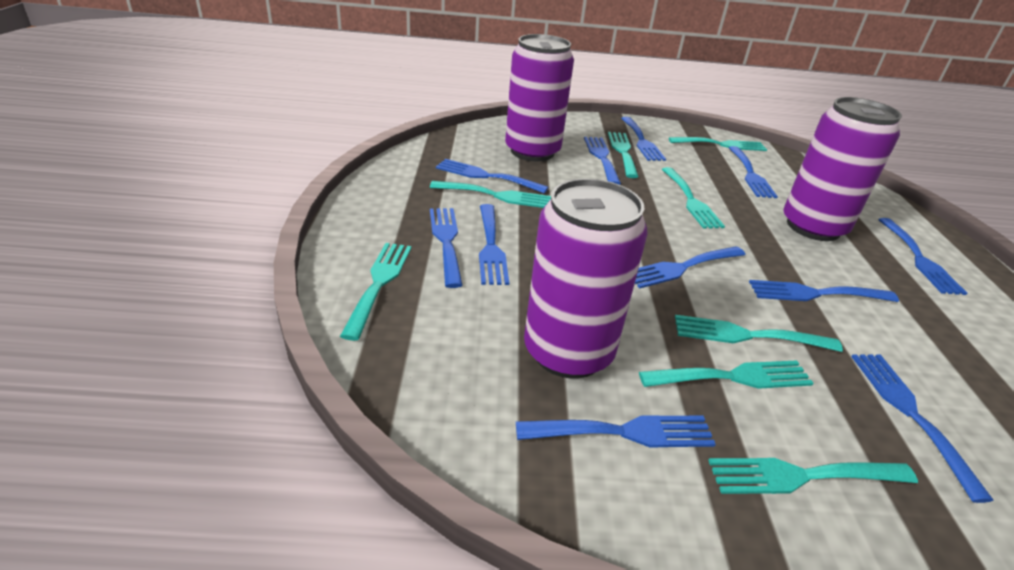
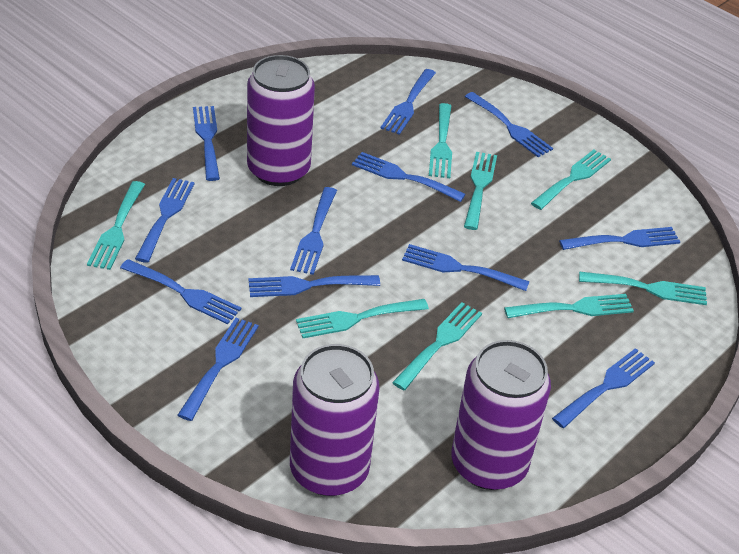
blue fork: [430,208,463,288] [436,159,549,193] [479,204,509,285] [516,416,716,447] [584,137,621,185] [621,117,666,161] [635,246,745,288] [729,146,778,198] [749,280,899,302] [851,354,994,503] [878,218,967,295] = 11 -> [120,259,241,324] [135,178,195,263] [178,318,259,421] [193,106,220,181] [248,275,380,297] [290,187,337,275] [352,152,466,202] [380,69,436,135] [402,244,530,291] [465,92,553,157] [552,348,655,428] [559,227,680,250] = 12

